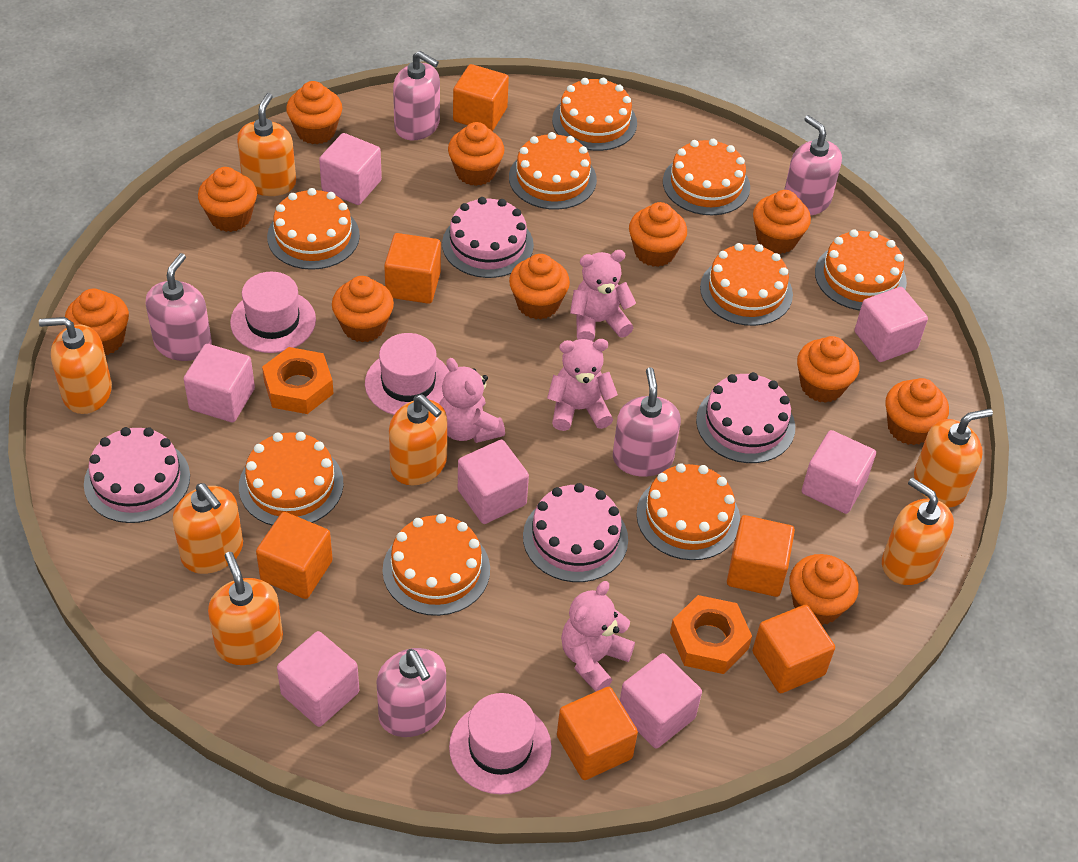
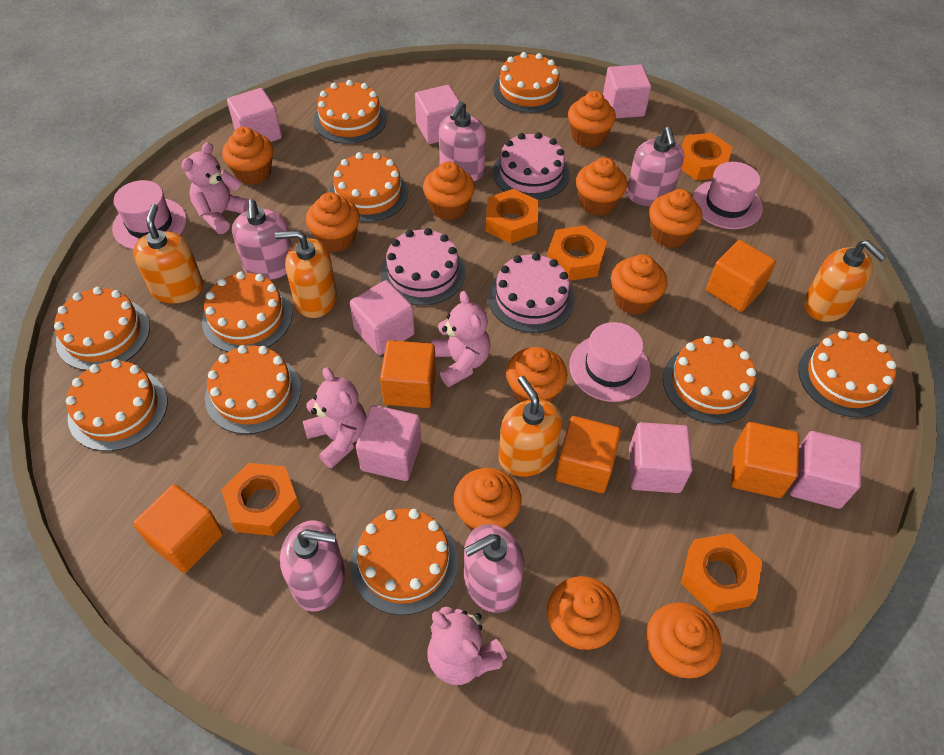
orange cake: [239,432,343,526] [267,188,360,270] [382,514,490,616] [509,132,597,210] [552,78,637,151] [636,463,740,560] [663,139,750,215] [700,243,793,326] [815,230,907,310] = 9 -> [54,287,150,371] [66,359,168,451] [202,272,292,352] [205,345,301,434] [313,80,387,144] [329,152,408,222] [351,508,458,615] [493,52,564,113] [663,336,757,424] [798,331,896,418] = 10
orange cube: [256,512,333,599] [384,233,441,304] [453,64,509,131] [557,687,638,780] [727,515,795,597] [752,605,835,693] = 6 -> [133,484,223,573] [380,340,436,408] [555,416,621,493] [706,240,776,312] [731,422,800,498] = 5
orange nut: [262,347,334,414] [670,595,752,674] = 2 -> [221,463,300,536] [486,189,539,244] [547,225,607,281] [681,133,733,181] [681,533,763,613] = 5
orange soap dispenser: [39,317,112,414] [173,483,243,574] [208,552,283,665] [237,93,296,196] [389,394,447,485] [882,478,954,585] [914,409,993,508] = 7 -> [133,204,203,303] [275,230,337,318] [499,376,563,477] [804,240,887,322] = 4
pink cake: [84,427,190,523] [442,197,534,278] [523,483,628,582] [696,372,795,463] = 4 -> [380,228,465,306] [488,253,575,333] [493,132,570,200] = 3

